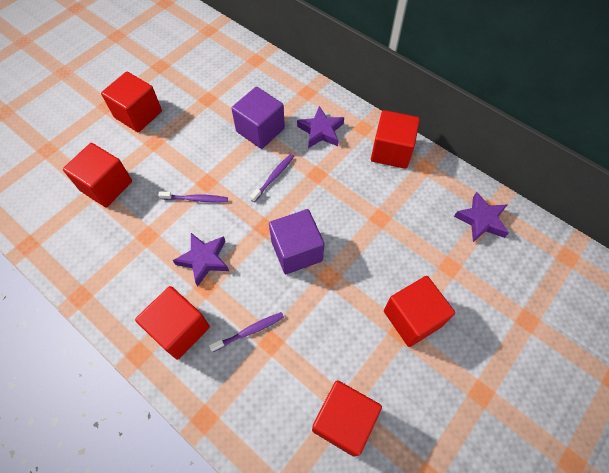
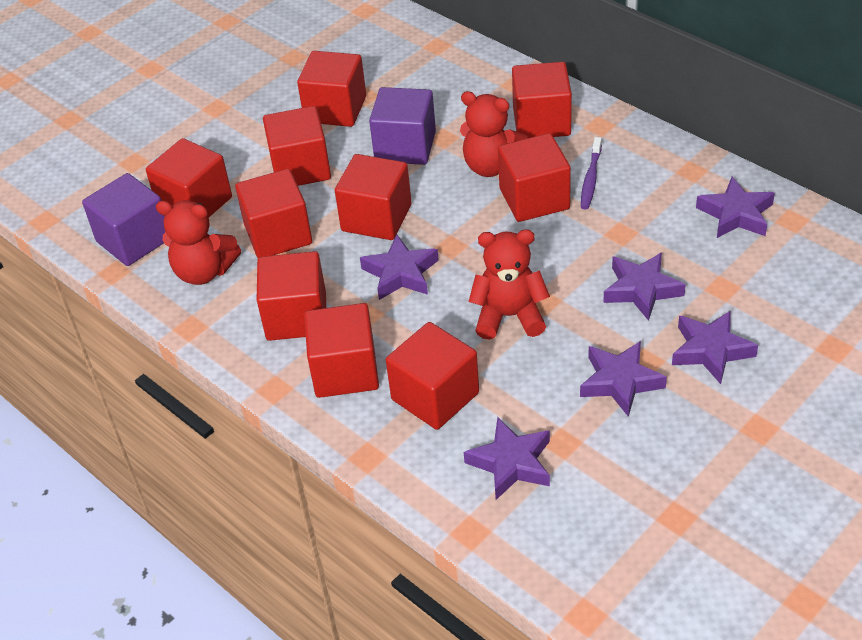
purple star: [173,233,229,286] [297,106,344,148] [454,192,509,242] = 3 -> [360,234,439,300] [464,417,550,500] [580,341,667,417] [603,252,686,321] [672,311,758,384] [696,177,775,238] = 6
purple toothbrush: [158,191,228,203] [209,312,284,352] [250,154,294,202] = 3 -> [581,137,602,209] = 1
red cube: [63,143,132,207] [101,72,162,132] [135,286,210,360] [312,380,382,456] [371,110,420,169] [384,276,455,347] = 6 -> [146,138,232,217] [235,169,312,258] [257,251,326,341] [263,106,331,186] [297,51,366,127] [304,303,379,398] [335,154,412,240] [386,322,479,430] [498,133,571,222] [512,62,572,138] = 10
red teddy bear: none = 0 -> [156,200,241,285] [460,91,528,177] [469,229,550,340] = 3

